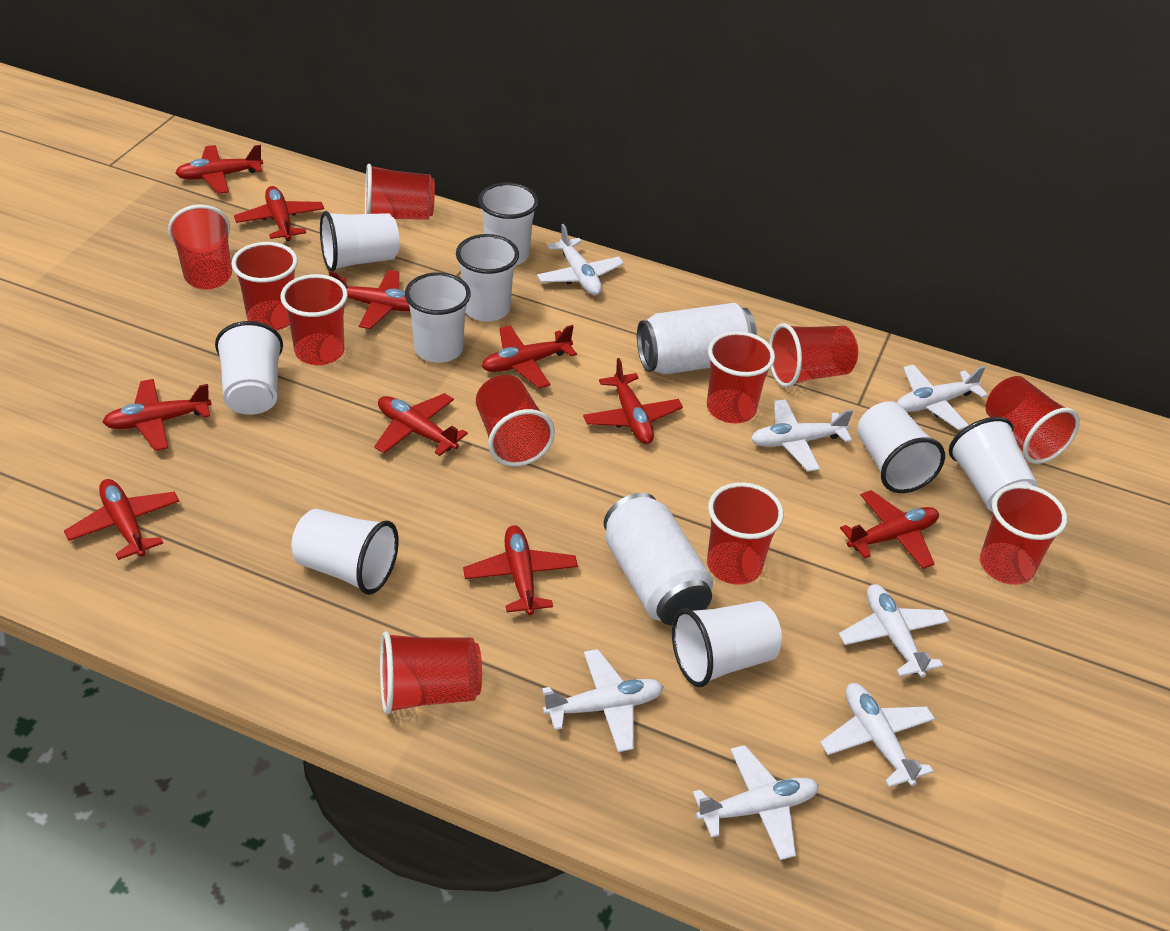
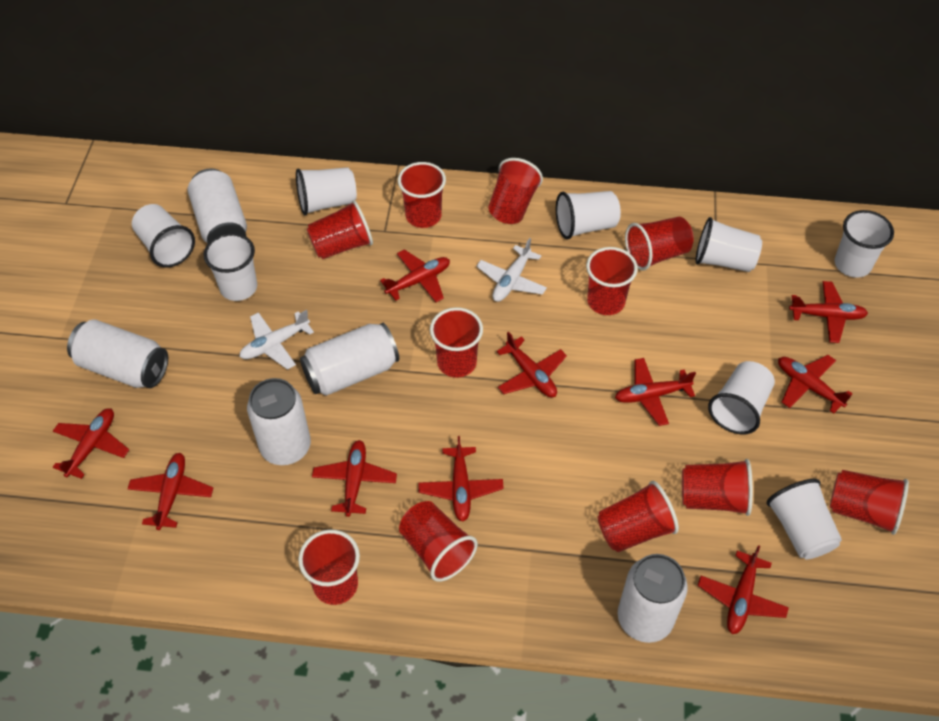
white can: [603,493,713,626] [637,303,757,375] = 2 -> [67,319,168,388] [188,168,247,244] [247,378,311,465] [300,323,399,396] [618,554,688,643] = 5
white cup: [215,321,283,415] [291,509,399,595] [320,211,399,271] [405,272,471,363] [456,234,519,322] [478,182,539,266] [672,601,782,687] [857,401,945,493] [949,417,1038,512] = 9 -> [132,204,195,268] [204,233,257,301] [296,167,357,216] [556,191,621,239] [695,217,762,272] [708,361,775,434] [767,479,842,559] [834,210,894,278] = 8
white plane: [537,224,624,295] [542,649,664,752] [693,745,819,860] [751,399,853,471] [820,683,935,788] [839,584,949,677] [897,364,988,430] = 7 -> [239,310,314,370] [476,238,547,302] = 2

